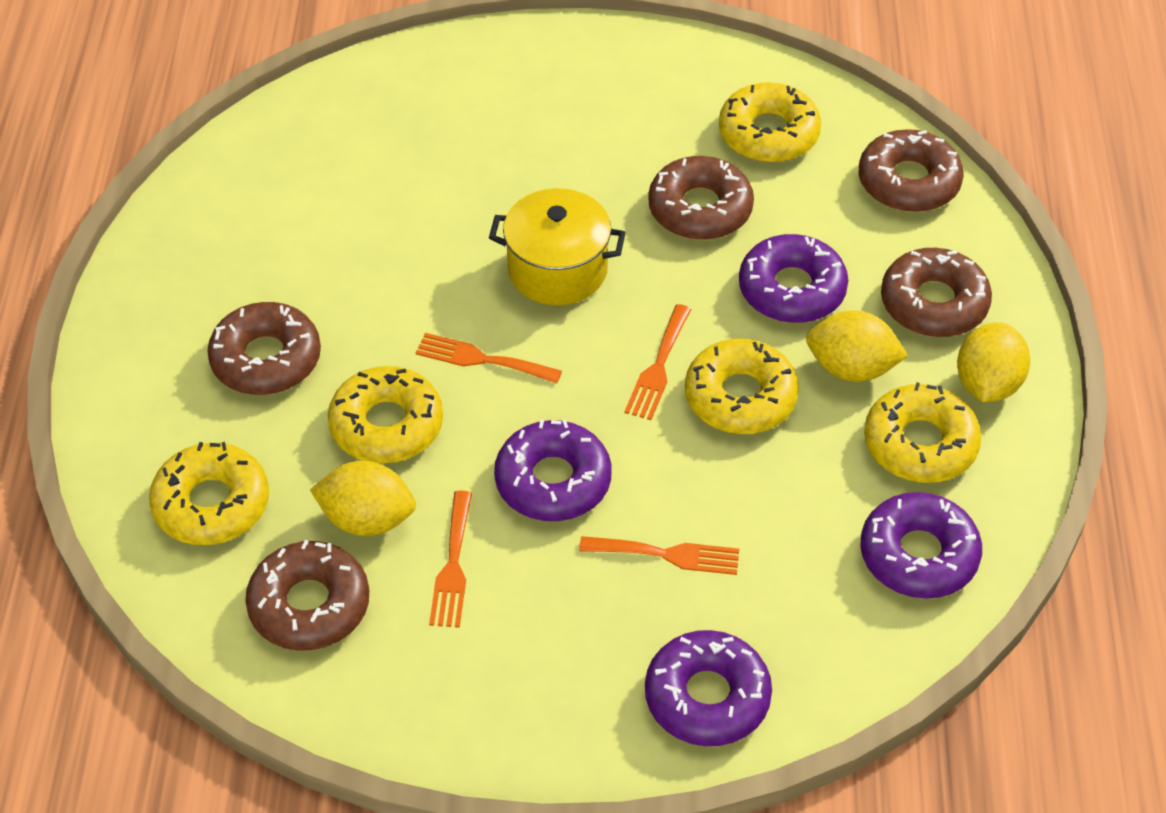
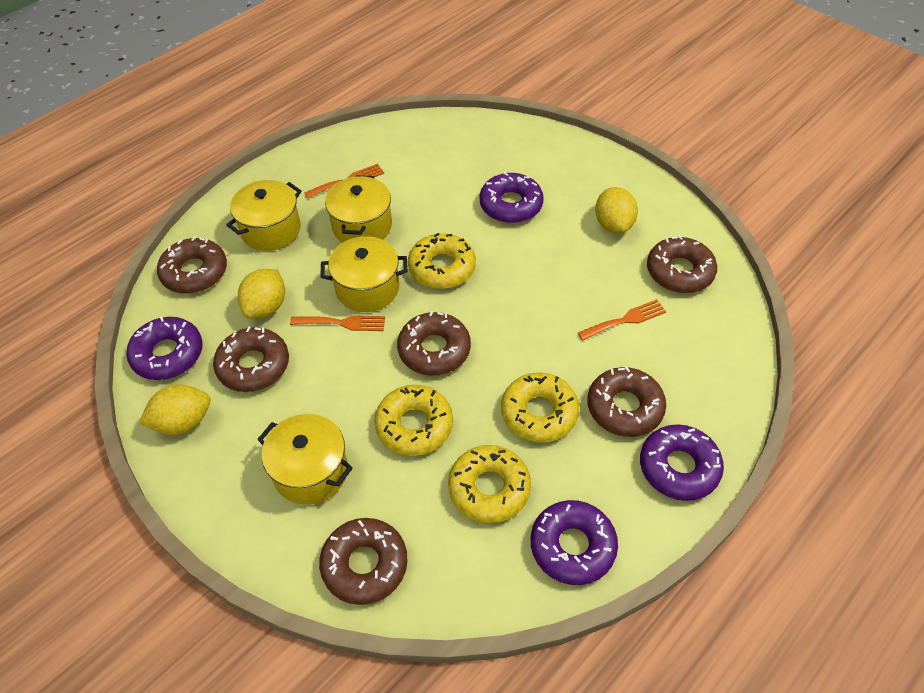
brown donut: [207,302,321,395] [245,540,369,651] [648,156,754,240] [859,129,964,212] [881,248,992,337] = 5 -> [157,236,227,294] [213,326,289,392] [319,518,408,605] [397,311,471,376] [587,366,666,437] [647,235,717,293] = 6
orange fork: [416,333,562,383] [429,491,472,628] [579,536,739,575] [624,304,691,420] = 4 -> [290,315,385,331] [304,164,384,198] [578,299,666,341] = 3
yellow donut: [149,442,269,545] [328,366,443,463] [685,339,799,434] [719,82,821,163] [864,382,982,483] = 5 -> [374,385,453,456] [408,233,476,289] [448,445,531,523] [501,373,579,442] = 4
yellow pot: [489,188,626,305] = 1 -> [226,180,302,251] [257,414,353,505] [320,236,408,312] [325,175,392,243] = 4

